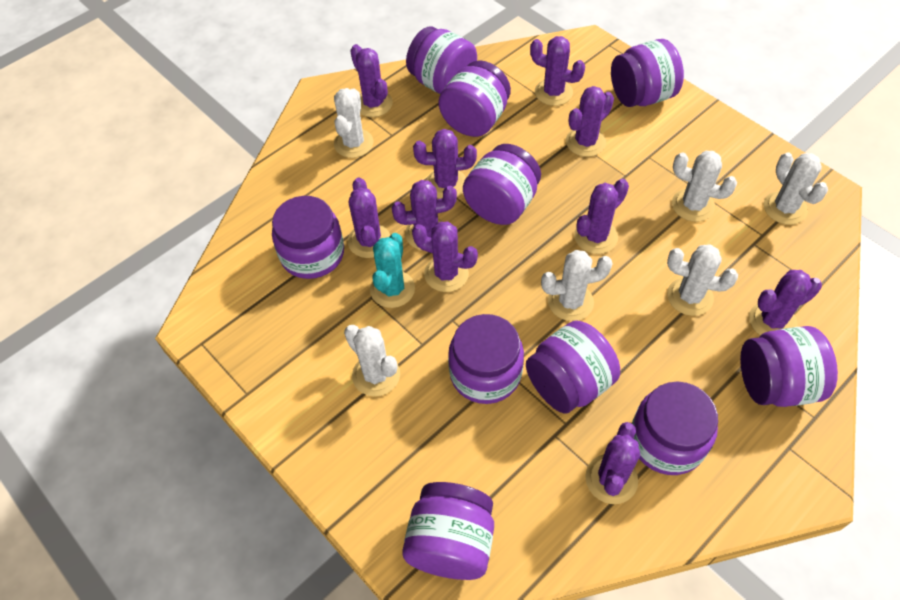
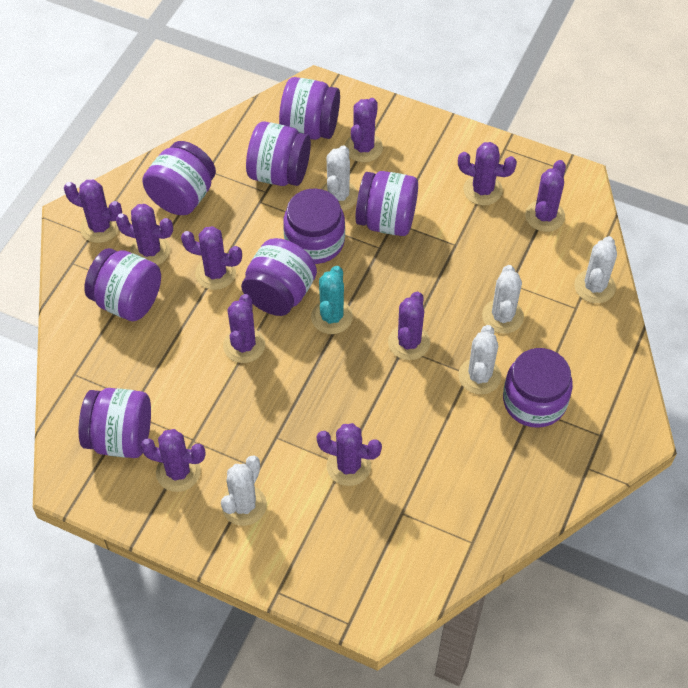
purple jar: [272,196,344,279] [402,482,494,580] [406,27,477,94] [438,60,511,137] [448,314,524,404] [463,144,541,225] [526,321,620,413] [611,39,684,107] [632,381,718,475] [740,326,838,407] = 10 -> [78,388,151,458] [84,248,161,321] [142,141,216,215] [241,238,317,316] [246,121,311,186] [279,77,340,140] [283,188,345,264] [355,171,418,236] [503,348,573,428] = 9
white cactus: [334,88,374,158] [344,325,400,396] [541,250,613,321] [667,244,738,316] [672,151,737,222] [764,152,828,225] = 6 -> [221,455,267,526] [321,145,358,211] [458,325,501,395] [482,265,524,334] [574,236,617,303] = 5

